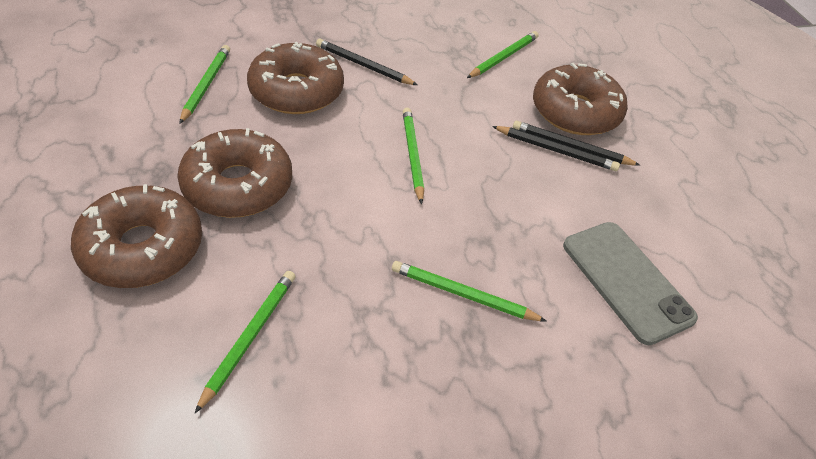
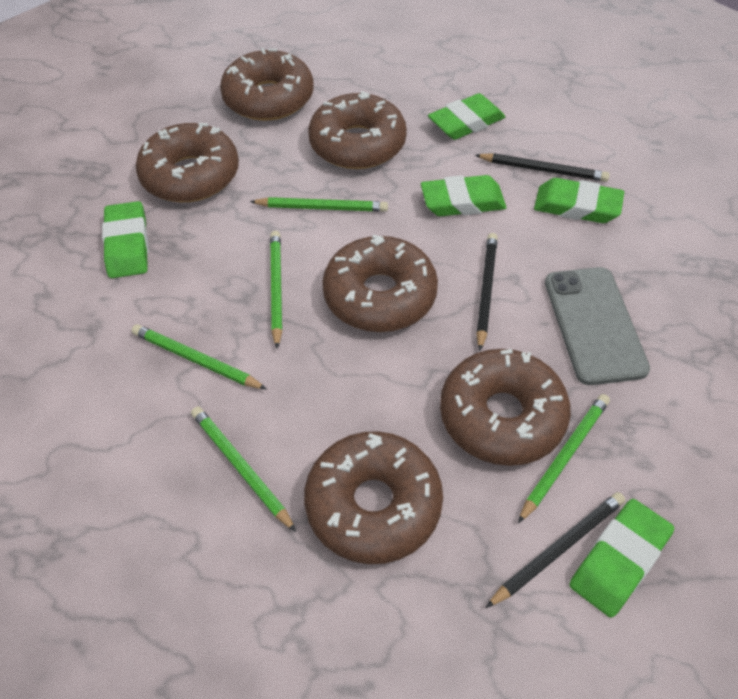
brown donut: [71,184,202,288] [177,128,292,218] [247,42,344,114] [533,63,628,135] = 4 -> [136,123,239,202] [220,48,314,121] [304,431,443,564] [308,91,407,169] [322,235,438,332] [440,349,571,466] = 6
green eraser: none = 0 -> [102,201,148,278] [421,175,506,216] [428,93,505,140] [534,178,624,223] [569,499,674,618] = 5

